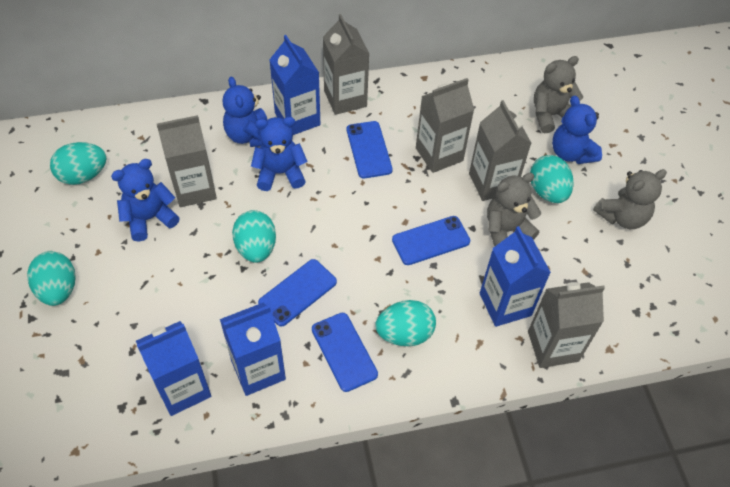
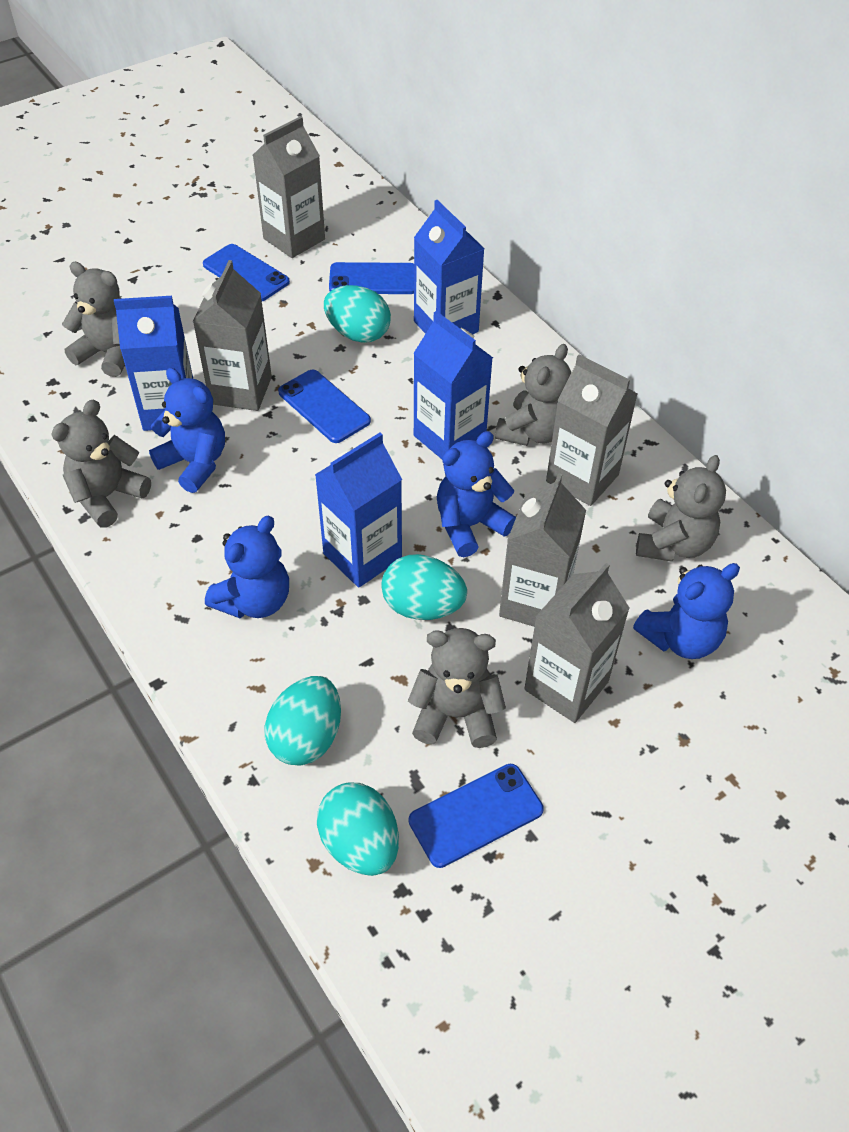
grey teddy bear: [487,173,541,247] [534,56,583,133] [593,169,667,229] = 3 -> [51,400,151,528] [62,262,125,377] [408,628,506,748] [495,344,572,446] [636,455,726,562] = 5
turquoise egg: [27,251,75,306] [50,142,106,185] [232,210,276,263] [375,300,436,346] [530,155,574,203] = 5 -> [264,676,341,766] [317,783,399,876] [324,285,391,343] [381,554,467,620] = 4

